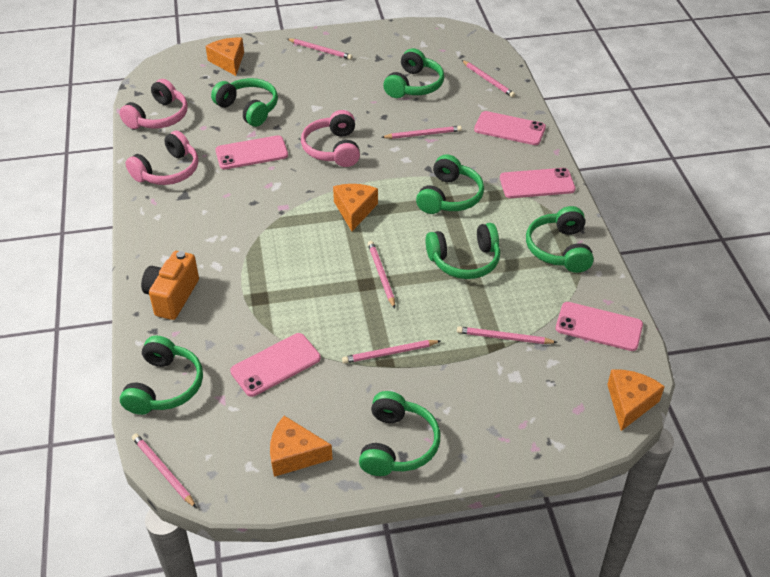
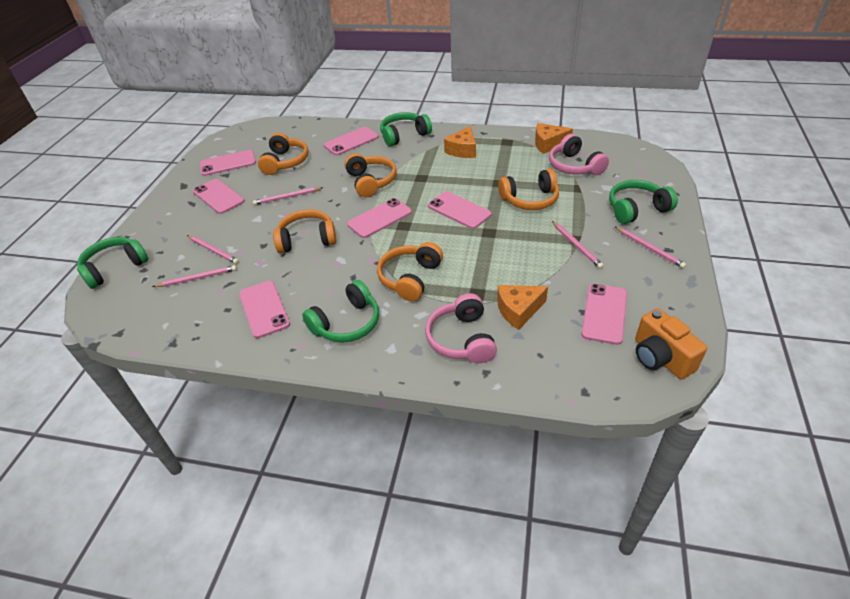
green headphones: [120,336,203,415] [211,78,278,127] [359,391,440,476] [383,48,444,98] [416,154,484,214] [426,223,500,279] [526,206,594,273] = 7 -> [77,237,149,289] [302,280,379,343] [380,112,432,146] [609,180,678,224] = 4
orange cheese: [206,38,244,76] [270,416,333,477] [333,184,378,231] [607,369,665,431] = 4 -> [444,126,476,158] [497,285,548,330] [535,123,573,154] = 3
orange headphones: none = 0 -> [258,133,308,175] [273,209,336,253] [344,153,397,198] [377,242,443,302] [498,169,559,210] = 5
pink headphones: [119,79,188,129] [126,131,198,185] [301,110,360,167] = 3 -> [425,293,497,363] [549,134,609,175] = 2
pink pencil: [132,433,197,508] [287,38,352,60] [342,340,440,364] [368,241,395,308] [381,126,462,139] [457,326,558,344] [462,60,515,97] = 7 -> [152,265,237,287] [187,235,239,264] [253,187,324,205] [552,221,604,269] [615,227,686,268] = 5
pink phone: [215,135,288,169] [230,333,321,397] [474,111,546,145] [500,168,576,198] [556,302,643,351] = 5 -> [193,179,245,214] [200,150,256,176] [239,281,290,338] [324,127,379,155] [347,198,412,238] [428,191,491,229] [581,284,627,345] = 7

